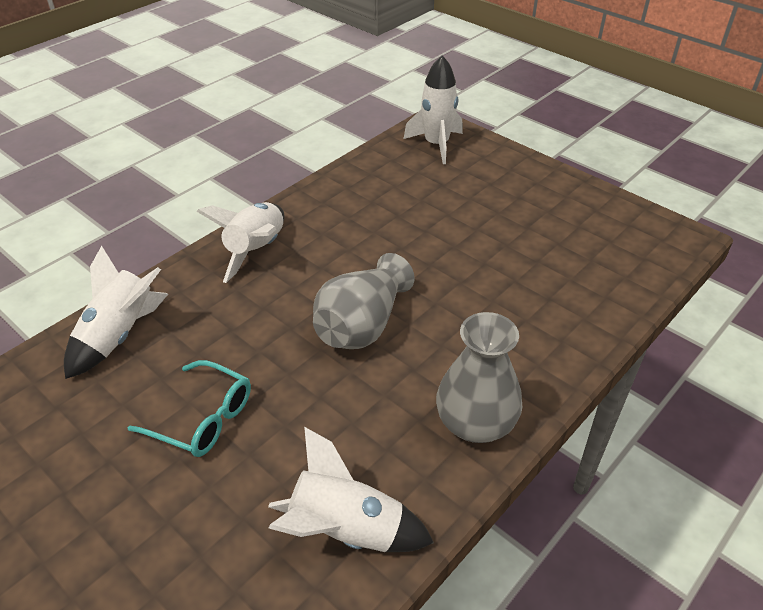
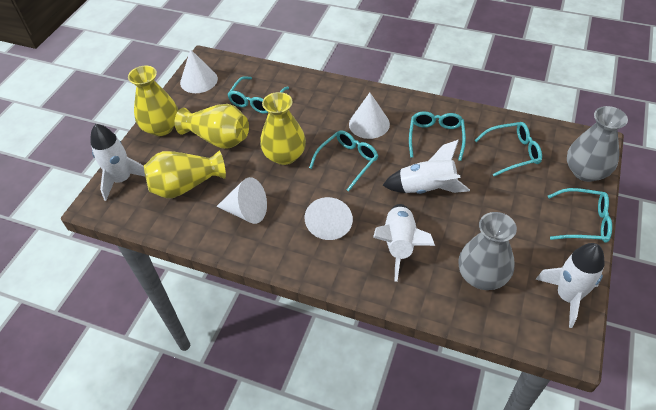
turquoise glasses: [128,360,251,457] = 1 -> [227,76,289,114] [309,130,378,191] [409,111,466,161] [475,122,542,176] [548,188,612,243] = 5
white cone: none = 0 -> [180,49,218,93] [216,177,267,224] [305,197,353,240] [349,93,390,139] = 4
yellow vase: none = 0 -> [128,66,178,136] [144,151,226,198] [175,104,249,149] [260,92,306,165] = 4

